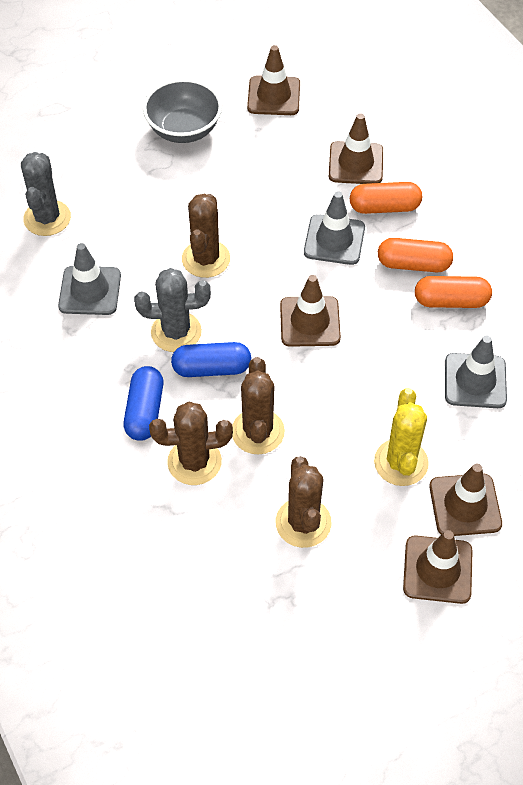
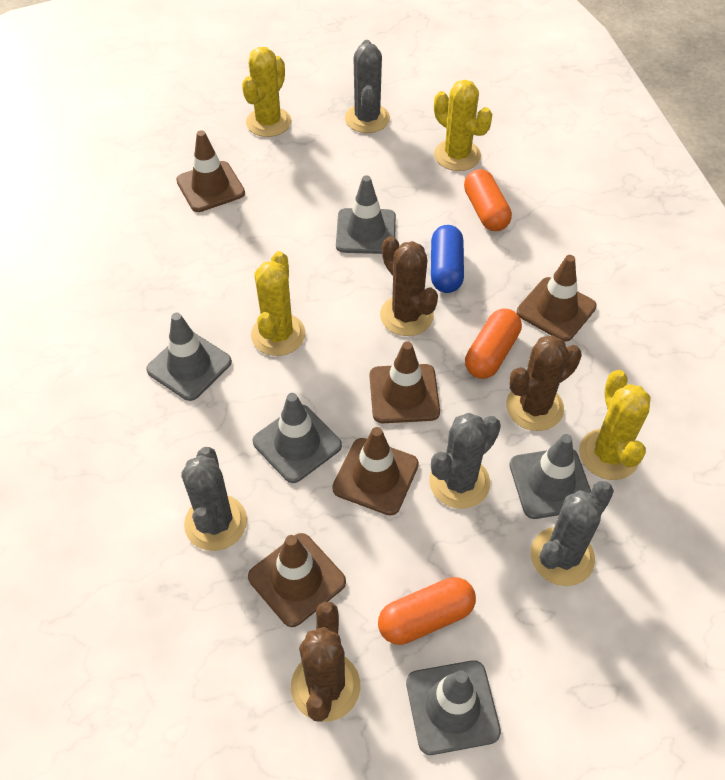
blue capsule: [124,366,164,441] [171,342,251,377] = 2 -> [431,225,464,293] = 1
brown cactus: [149,402,233,485] [182,193,230,278] [232,357,285,455] [276,456,332,548] = 4 -> [291,602,361,722] [380,236,438,336] [506,335,582,431] = 3
grey bowl: [143,79,222,143] = 1 -> none = 0
grey cactus: [21,152,71,236] [134,268,211,352] = 2 -> [181,447,247,551] [345,40,390,133] [429,413,501,509] [531,481,614,586] = 4
grey traffic cone: [58,243,121,315] [304,191,365,265] [445,336,507,408] = 3 -> [146,313,232,401] [253,393,342,483] [336,175,396,254] [406,660,501,755] [509,434,591,519] = 5
yellow cactus: [374,388,429,486] = 1 -> [242,47,291,137] [251,251,306,356] [434,80,492,171] [579,370,651,480] = 4

